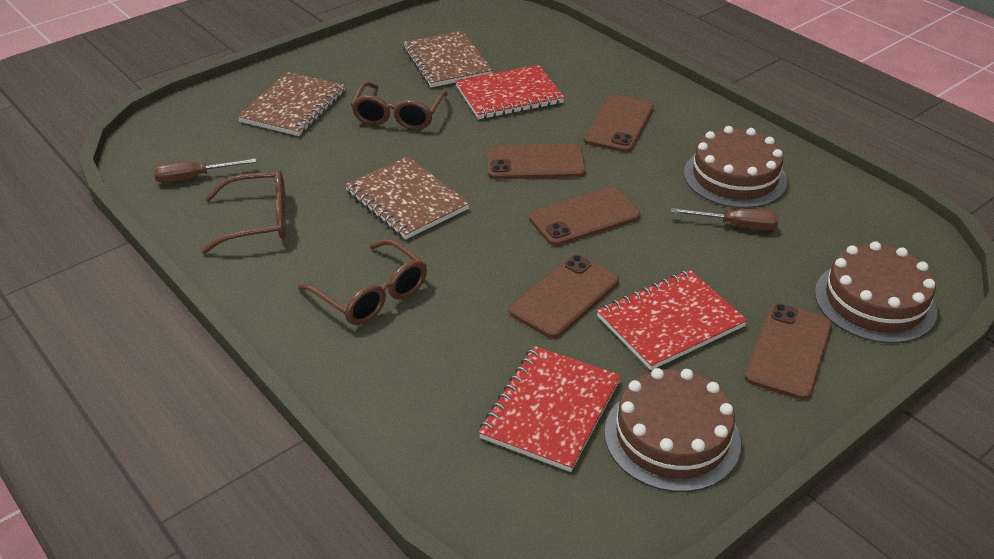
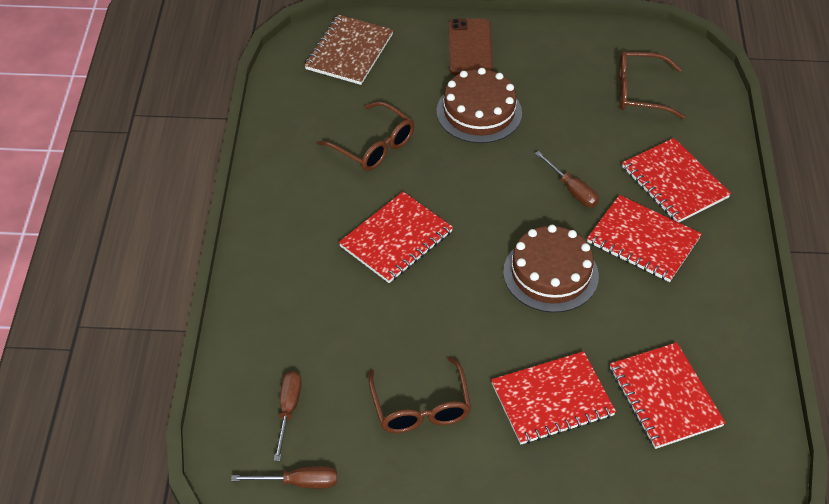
brown cake: [604,368,741,492] [684,126,787,208] [815,241,937,343] = 3 -> [437,68,522,143] [503,225,599,313] = 2
brown notebook: [237,72,345,136] [345,157,470,239] [403,31,493,87] = 3 -> [305,15,393,85] = 1
brown phone: [487,144,586,179] [509,255,619,338] [529,187,640,246] [584,94,654,152] [745,304,832,400] = 5 -> [449,19,493,75] = 1
brown screwdriver: [154,158,256,183] [671,208,779,231] = 2 -> [231,466,337,488] [274,371,302,461] [535,151,599,207] = 3
red notebook: [456,65,564,119] [478,346,621,472] [597,270,748,370] = 3 -> [339,192,453,283] [491,351,616,445] [587,195,702,282] [610,342,726,449] [622,138,731,222] = 5

